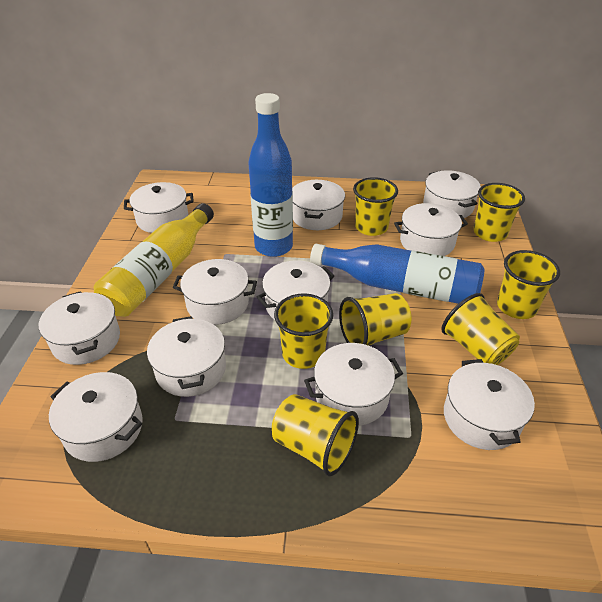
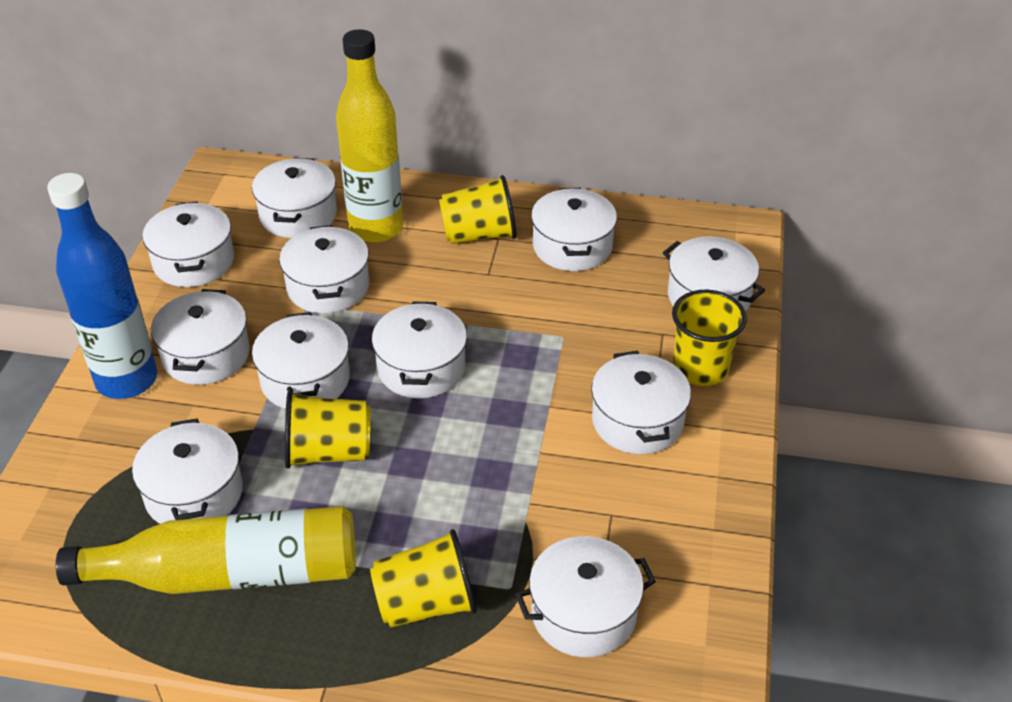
blue bottle: [248,93,293,257] [310,244,485,304] = 2 -> [47,173,157,399] = 1
yellow bottle: [94,203,214,317] = 1 -> [56,506,356,594] [336,29,403,243] = 2
yellow cup: [272,394,359,476] [274,293,333,369] [339,293,412,346] [353,177,398,236] [441,293,520,365] [473,183,525,242] [497,250,560,319] = 7 -> [285,391,370,468] [370,529,477,628] [439,175,516,244] [672,290,747,386] = 4

